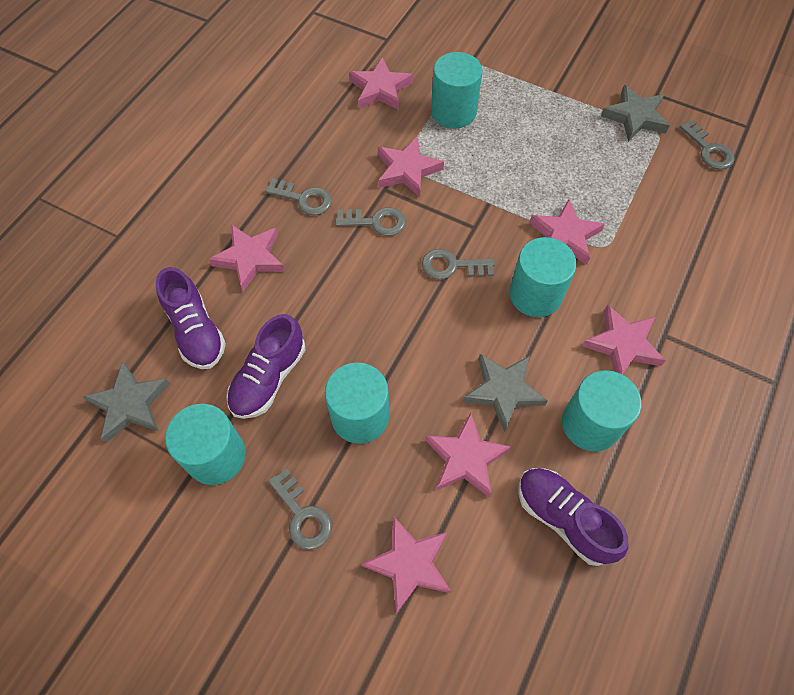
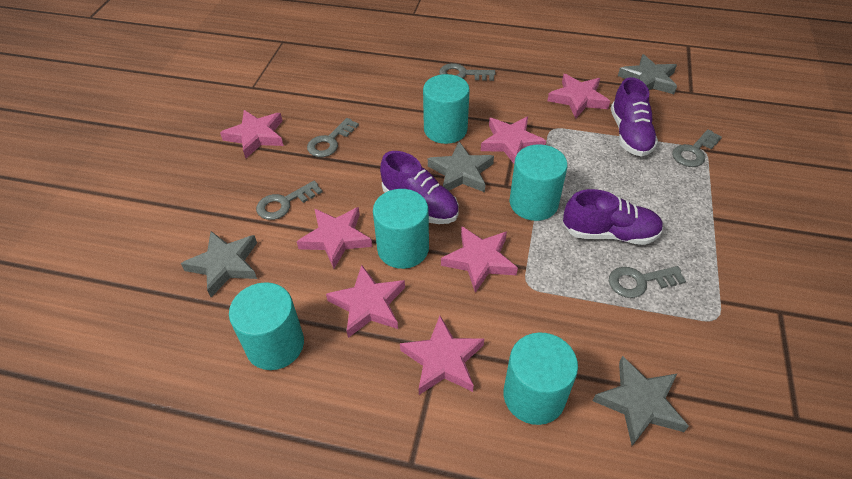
grey star: [83,361,170,443] [463,354,548,432] [601,85,670,142] = 3 -> [181,231,257,297] [428,142,494,192] [593,356,689,446] [618,54,677,94] = 4

